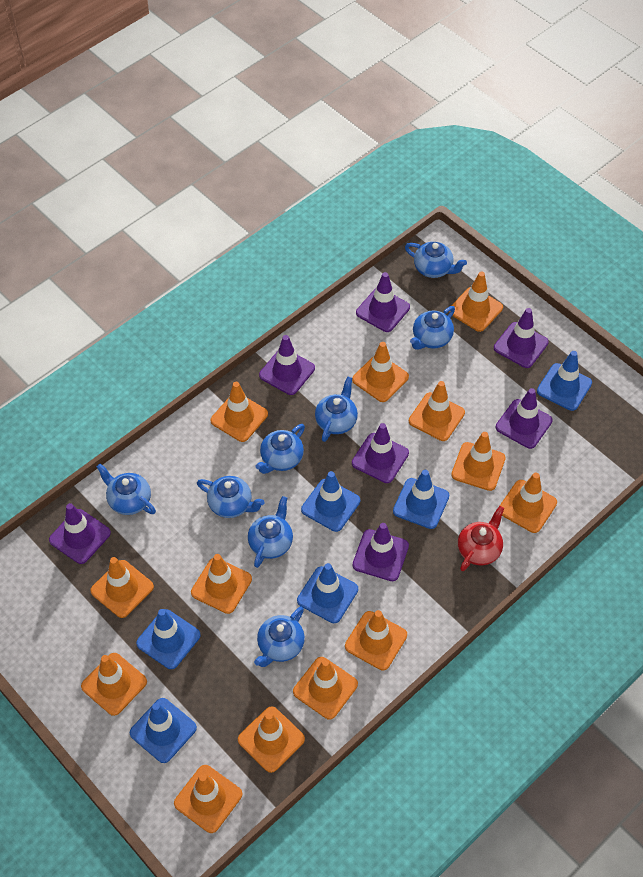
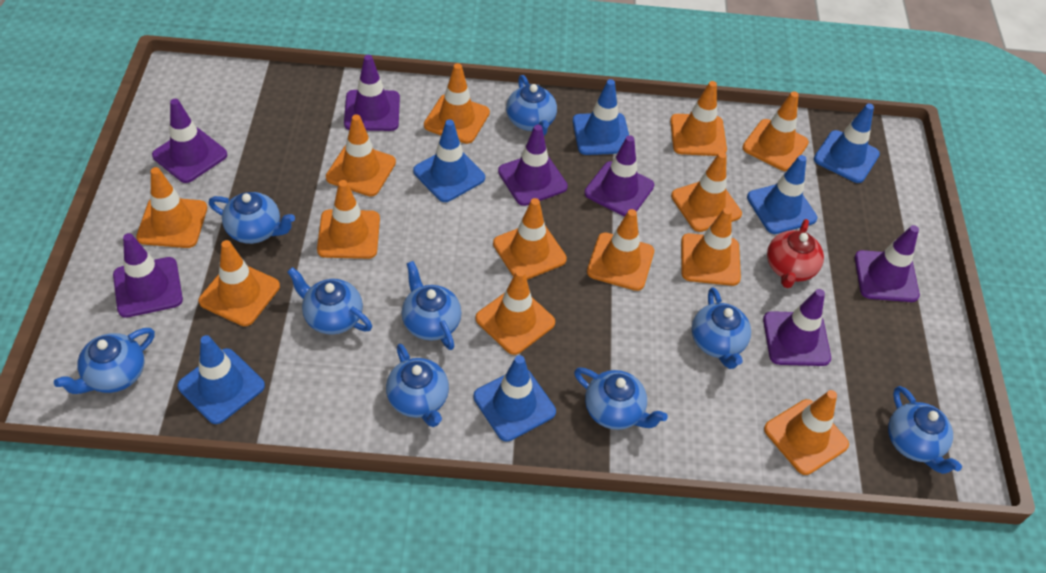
blue teapot: [97,464,156,515] [197,476,264,518] [248,496,293,568] [254,607,305,667] [255,424,305,474] [315,377,358,442] [405,242,467,278] [410,306,455,350] = 8 -> [54,328,155,394] [209,192,295,244] [287,267,372,335] [386,344,449,427] [401,261,461,350] [506,75,557,136] [574,367,668,430] [692,287,751,369] [888,386,962,474] = 9

